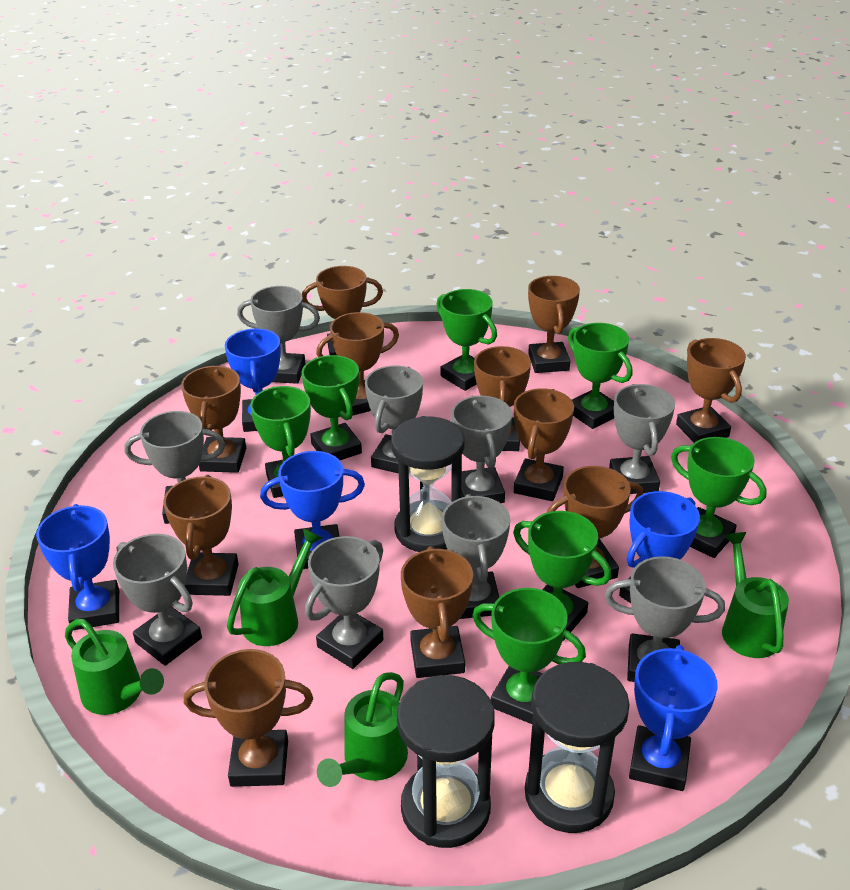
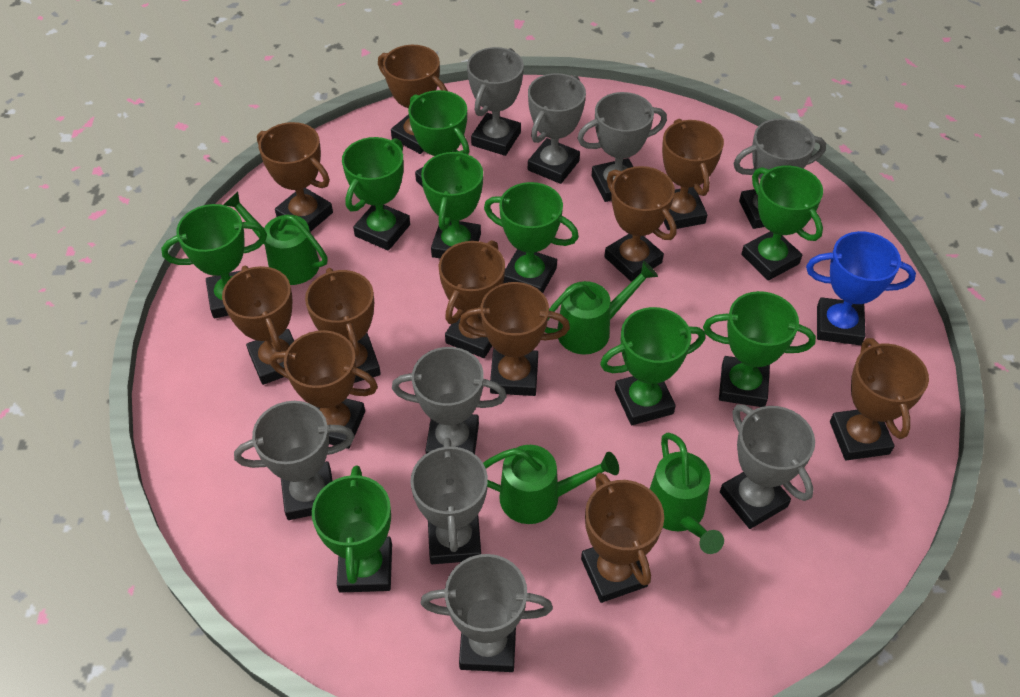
black hourglass: [391,416,465,552] [397,675,495,848] [525,662,630,833] = 3 -> none = 0
blue trophy: [36,504,119,630] [225,328,281,432] [260,451,365,569] [619,491,700,603] [629,645,718,791] = 5 -> [806,231,916,345] = 1
green trophy: [250,386,311,498] [302,355,362,460] [436,289,497,391] [472,588,586,724] [513,511,611,641] [568,323,632,429] [671,437,767,558] = 7 -> [161,204,267,318] [312,465,392,593] [342,137,410,251] [408,90,470,187] [421,150,483,258] [484,182,579,293] [600,307,705,425] [703,291,816,407] [741,166,823,281] = 9

